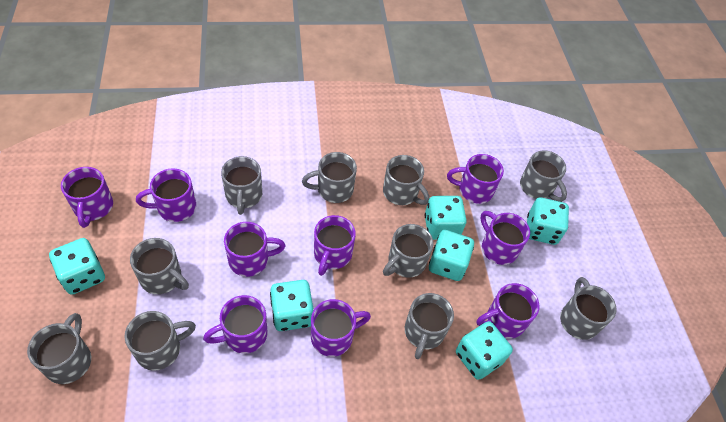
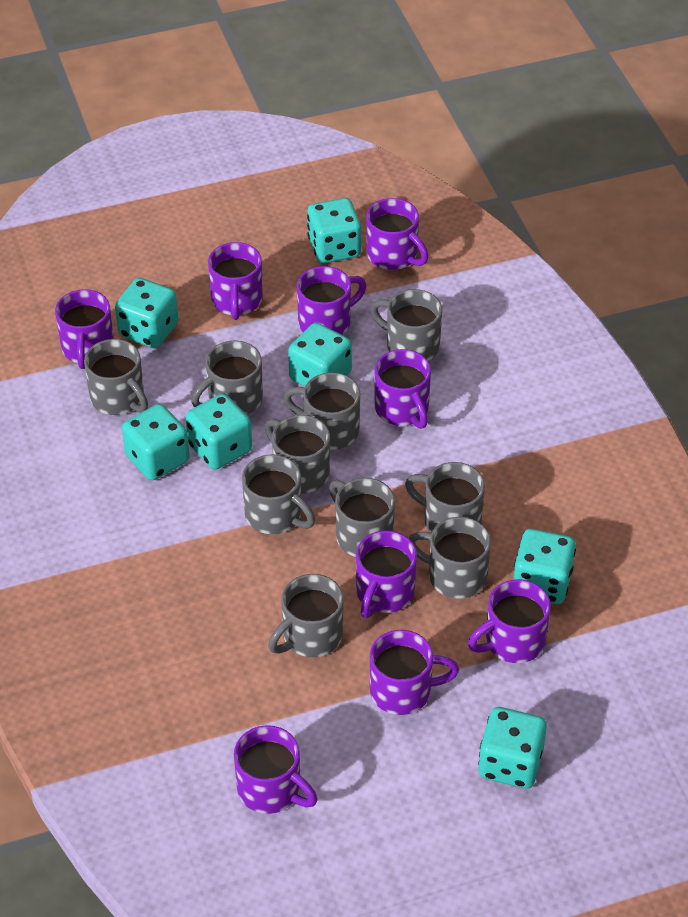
turquoise dice: [49,238,105,295] [270,280,314,331] [425,196,467,240] [429,230,474,281] [456,321,513,380] [527,197,569,245] = 6 -> [115,278,178,348] [122,404,190,480] [186,393,252,470] [288,323,352,387] [307,198,361,263] [478,707,547,789] [513,529,576,604] = 7

